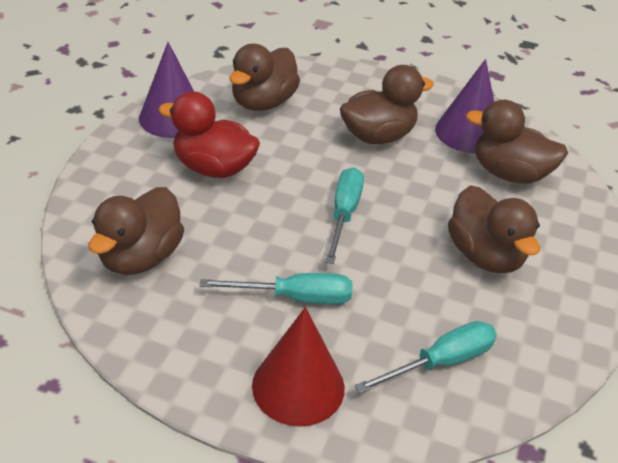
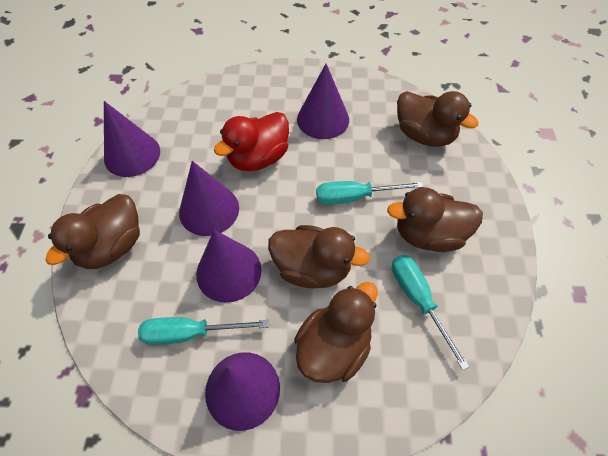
purple cone: [139,42,194,138] [435,59,494,153] = 2 -> [104,101,160,177] [179,161,239,236] [196,230,262,303] [205,352,280,431] [297,64,349,139] = 5
red cone: [252,307,345,427] = 1 -> none = 0

